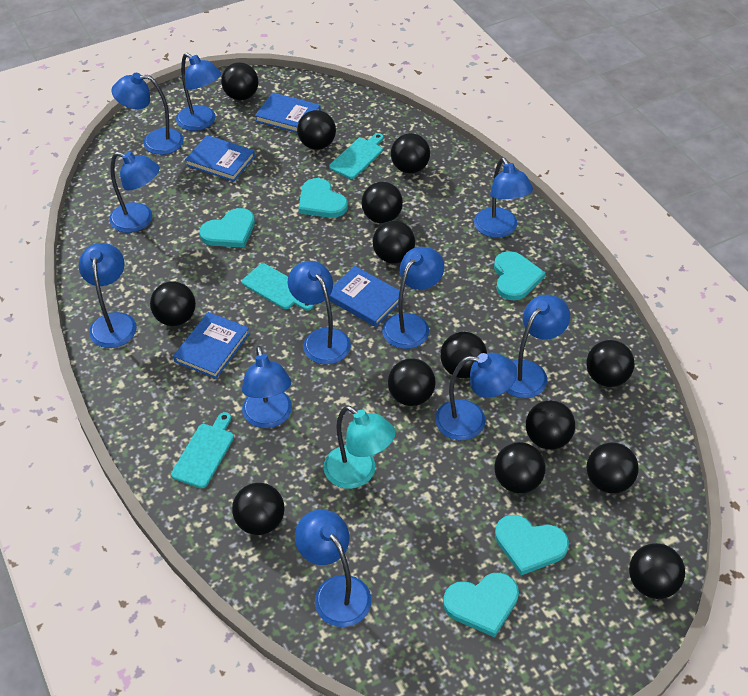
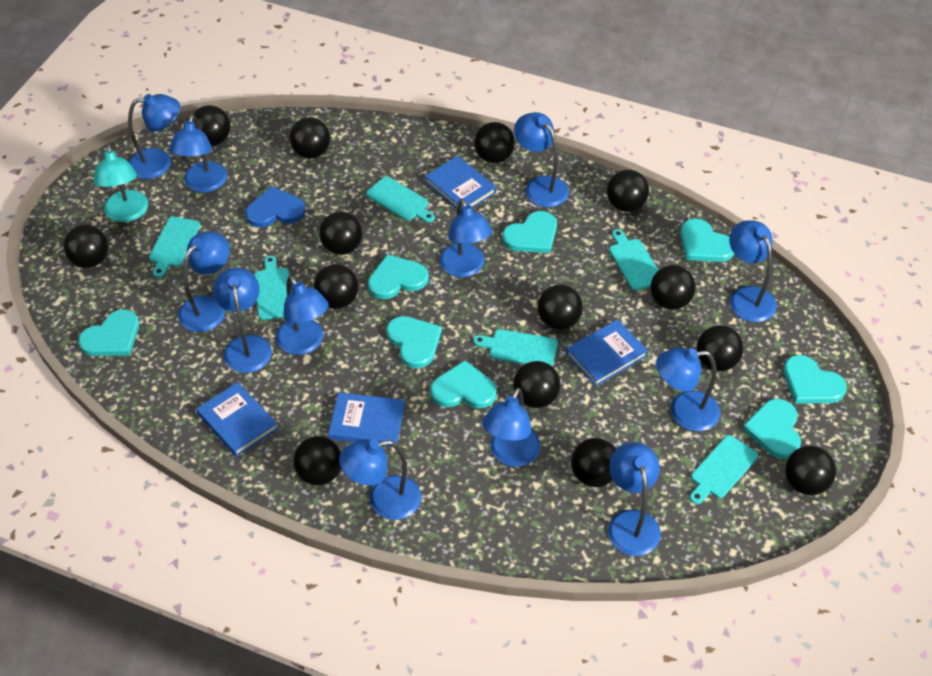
blue heart: none = 0 -> [245,186,306,227] = 1
blue lamp: [79,243,137,348] [109,152,160,233] [111,73,184,155] [176,53,222,131] [242,346,292,428] [288,261,351,365] [295,509,372,627] [382,247,444,349] [435,353,517,440] [474,157,533,238] [506,295,570,398] = 11 -> [128,94,180,179] [169,114,227,193] [178,232,230,332] [213,267,272,373] [276,276,329,355] [339,439,421,520] [439,198,492,277] [482,388,541,467] [514,112,569,207] [608,442,661,556] [656,347,720,431] [729,220,777,322] = 12
turquoise cutting board: [171,412,234,488] [242,263,314,311] [329,133,384,179] = 3 -> [149,217,200,278] [254,256,290,320] [366,176,435,223] [473,329,558,366] [609,229,658,291] [690,435,758,504] = 6
turquoise heart: [199,208,255,248] [299,178,348,218] [443,573,519,637] [494,251,546,300] [495,515,569,575] = 5 -> [78,309,139,356] [368,254,429,299] [386,316,442,368] [430,360,497,408] [502,211,557,253] [680,219,734,262] [743,399,801,459] [783,355,847,404] = 8

